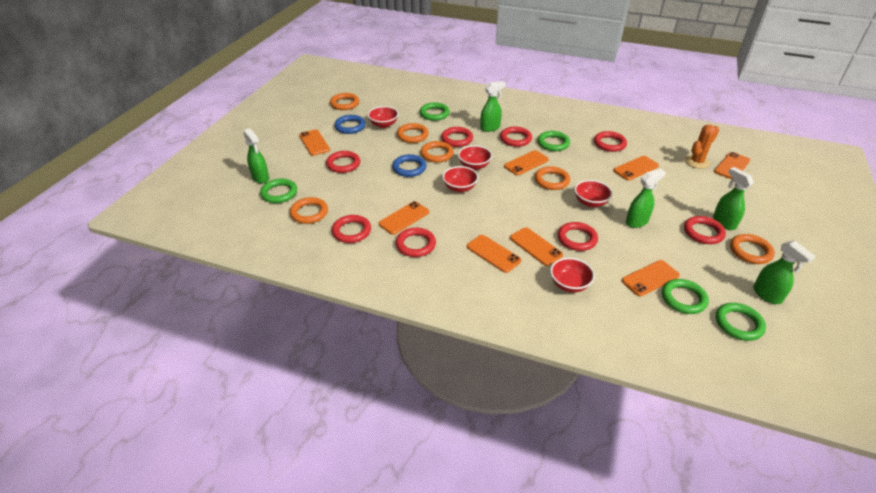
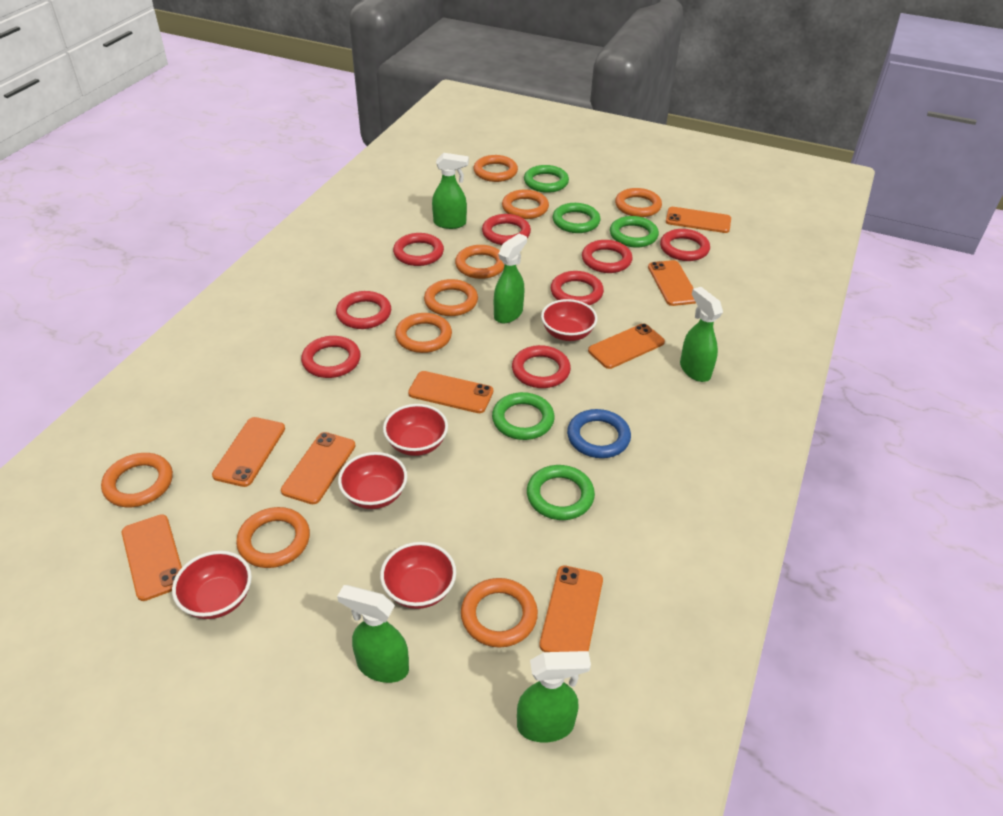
blue ring: [334,115,366,134] [392,154,427,177] = 2 -> [567,409,631,458] = 1
orange cactus: [685,125,719,169] = 1 -> none = 0
orange ring: [290,197,328,224] [330,93,359,110] [397,123,429,143] [420,141,454,163] [535,166,570,190] [730,234,775,264] = 6 -> [101,453,173,507] [236,507,310,568] [395,313,452,353] [424,279,478,316] [455,245,504,279] [461,578,538,648] [473,155,518,182] [502,189,549,219] [615,188,662,217] = 9

